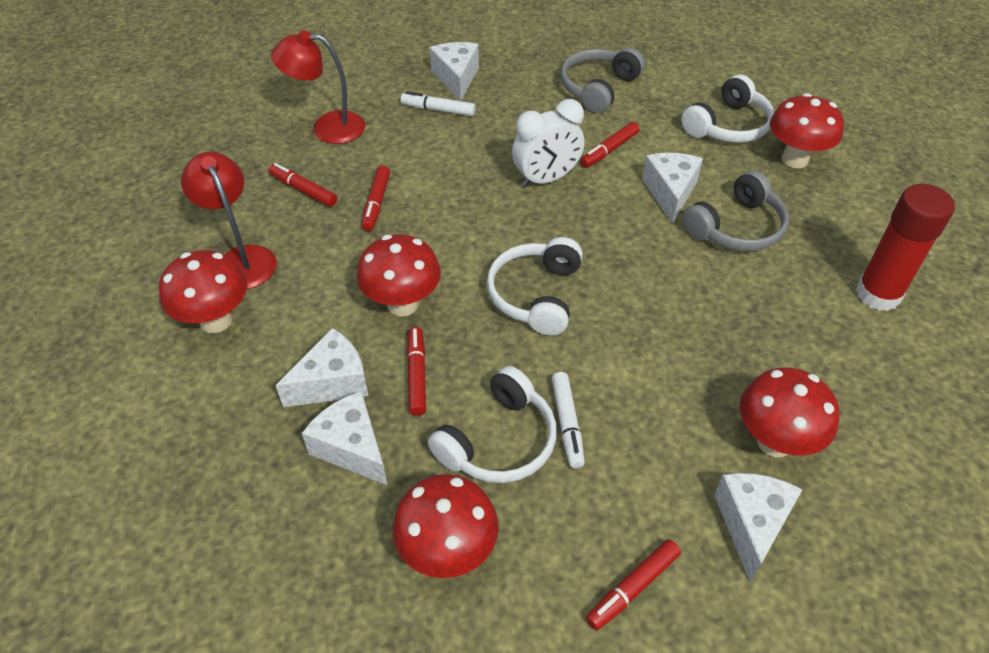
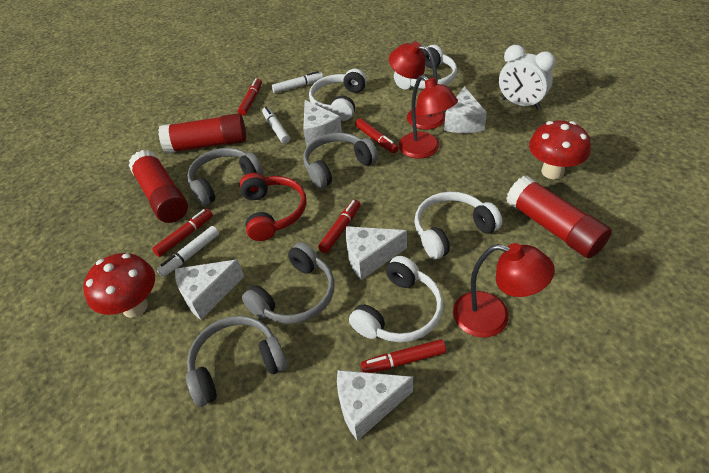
grey headphones: [560,48,645,113] [682,171,789,251] = 2 -> [186,316,288,407] [187,148,263,206] [242,242,334,324] [303,133,378,189] = 4
red glue stick: [855,184,955,311] = 1 -> [129,150,188,223] [158,113,246,154] [506,175,612,258] = 3
red headphones: none = 0 -> [239,173,306,241] = 1
red lamp: [181,152,277,289] [271,30,365,144] = 2 -> [389,41,445,130] [399,75,458,159] [453,243,555,338] = 3
red mushroom: [159,250,247,333] [356,234,441,316] [393,474,499,578] [740,368,839,457] [770,93,844,168] = 5 -> [83,253,155,318] [529,120,591,179] = 2
white headphones: [428,366,557,483] [487,237,583,336] [681,74,774,143] = 3 -> [309,69,367,121] [349,256,443,342] [394,45,457,90] [414,192,502,259] = 4
white marker: [401,91,476,116] [552,372,585,468] = 2 -> [157,226,219,277] [262,107,290,144] [272,71,323,93] = 3

